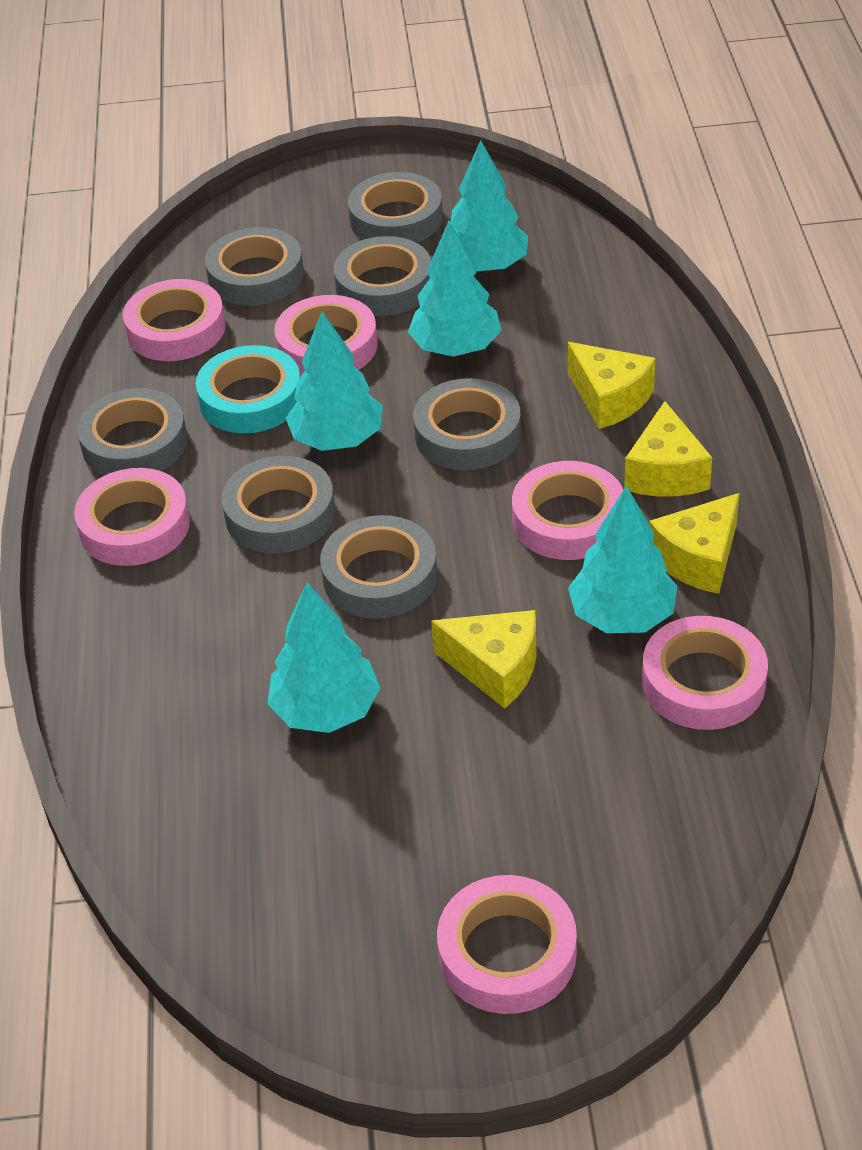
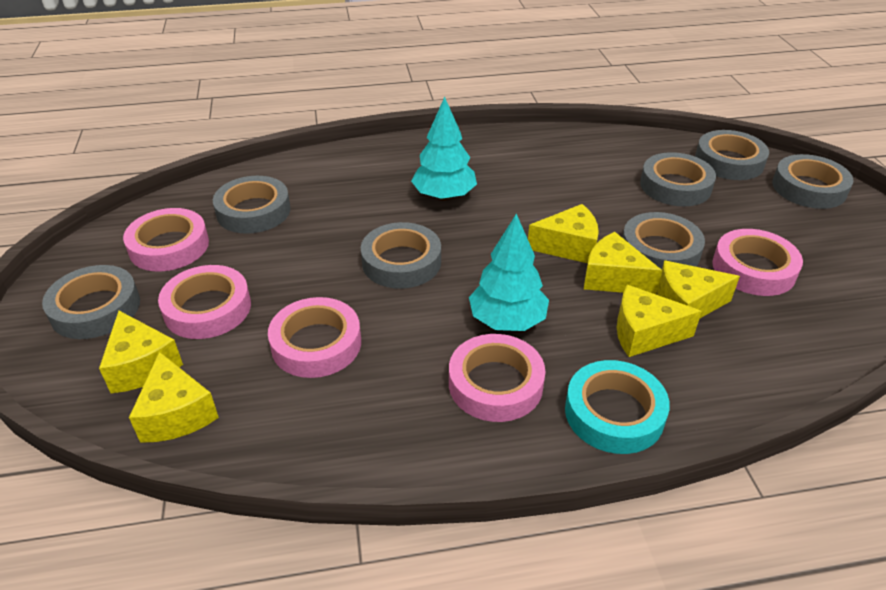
pink tape: [74,468,190,566] [123,279,226,361] [274,295,378,376] [437,875,577,1014] [512,461,623,560] [642,616,768,730] = 6 -> [123,208,209,272] [158,265,251,339] [268,297,361,378] [449,334,545,422] [712,229,803,296] = 5
turquoise tree: [268,583,380,733] [286,312,383,451] [408,221,502,357] [450,140,528,273] [568,485,677,633] = 5 -> [411,97,477,200] [469,214,549,331] = 2
yellow cheese: [431,610,537,709] [568,342,655,429] [624,401,712,497] [649,493,739,594] = 4 -> [99,311,183,393] [129,352,219,443] [528,204,599,263] [584,232,662,294] [617,285,702,357] [657,260,740,318] = 6

